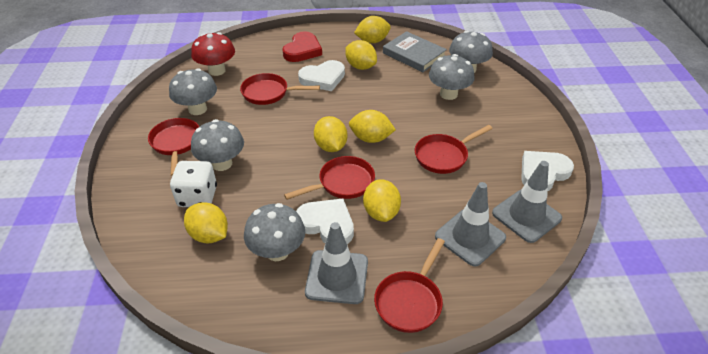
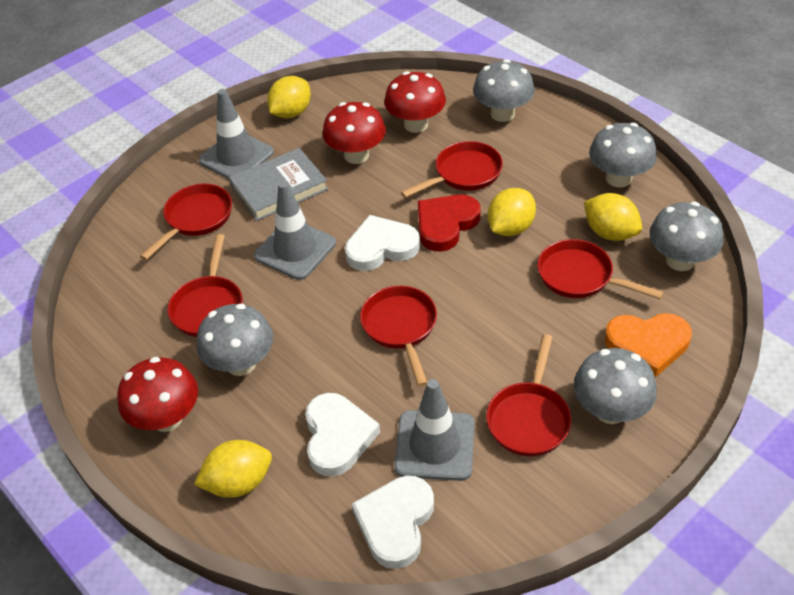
orange heart: none = 0 -> [605,313,692,377] = 1
red mushroom: [191,32,235,76] = 1 -> [117,357,198,432] [323,102,386,164] [384,71,446,133] = 3
red pan: [148,118,199,176] [240,73,320,105] [284,156,375,200] [374,238,445,333] [415,125,493,174] = 5 -> [140,184,232,260] [168,234,243,337] [360,286,437,387] [401,141,503,198] [486,334,572,456] [537,239,664,299] = 6
white dice: [170,161,217,207] = 1 -> none = 0
yellow lemon: [184,202,228,243] [314,116,347,152] [346,40,377,70] [349,110,396,143] [354,16,391,43] [363,179,401,222] = 6 -> [194,440,272,498] [268,76,311,118] [488,188,536,236] [584,193,642,241] = 4

